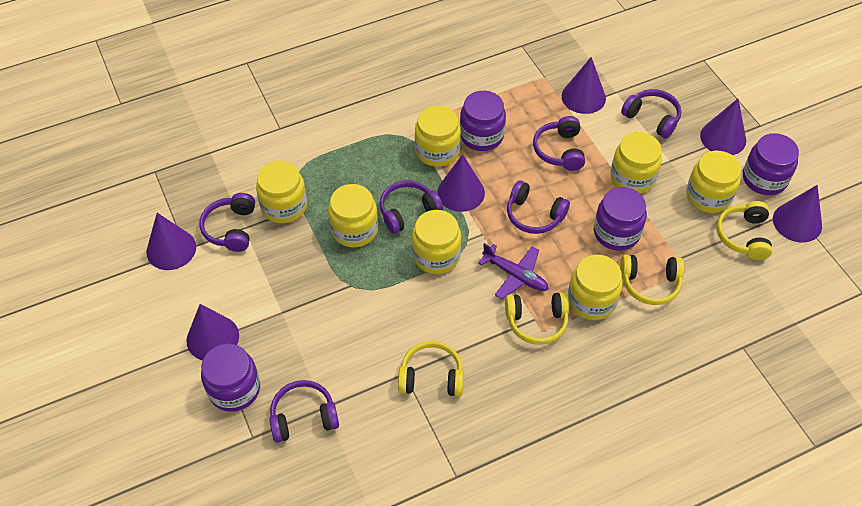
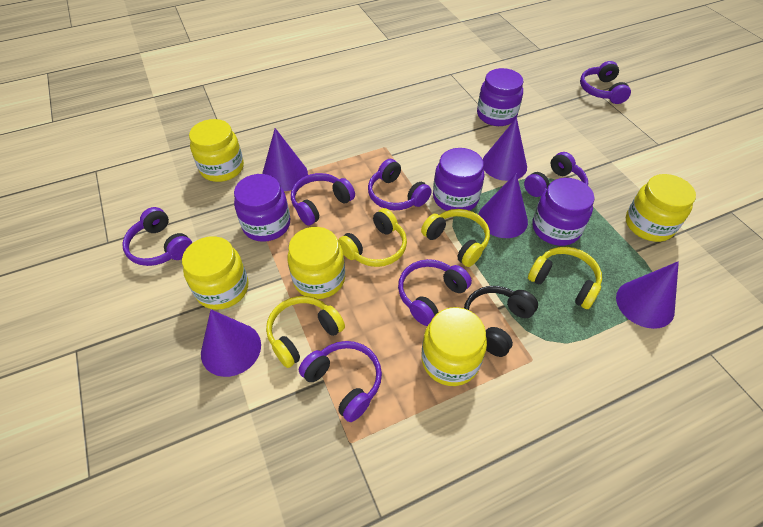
black headphones: none = 0 -> [464,286,538,357] = 1
purple cone: [146,213,196,270] [186,304,239,360] [437,154,485,212] [562,57,606,114] [700,99,746,155] [773,185,822,242] = 6 -> [201,310,261,377] [262,128,308,191] [478,173,528,238] [482,118,527,181] [616,261,679,329] = 5
purple headphones: [199,193,255,252] [269,380,339,443] [380,180,443,234] [507,180,570,234] [533,116,585,171] [621,89,682,139] = 6 -> [122,207,192,266] [291,173,355,226] [299,341,382,422] [368,159,432,210] [398,259,472,326] [524,152,588,197] [580,61,631,104] = 7
purple plane: [478,243,549,299] = 1 -> none = 0
yellow jar: [256,161,307,223] [328,184,378,247] [412,210,462,274] [415,106,461,167] [568,255,623,320] [610,132,662,193] [686,150,741,213] = 7 -> [182,236,249,310] [189,119,244,182] [288,227,345,299] [421,307,487,386] [626,174,696,242] = 5

